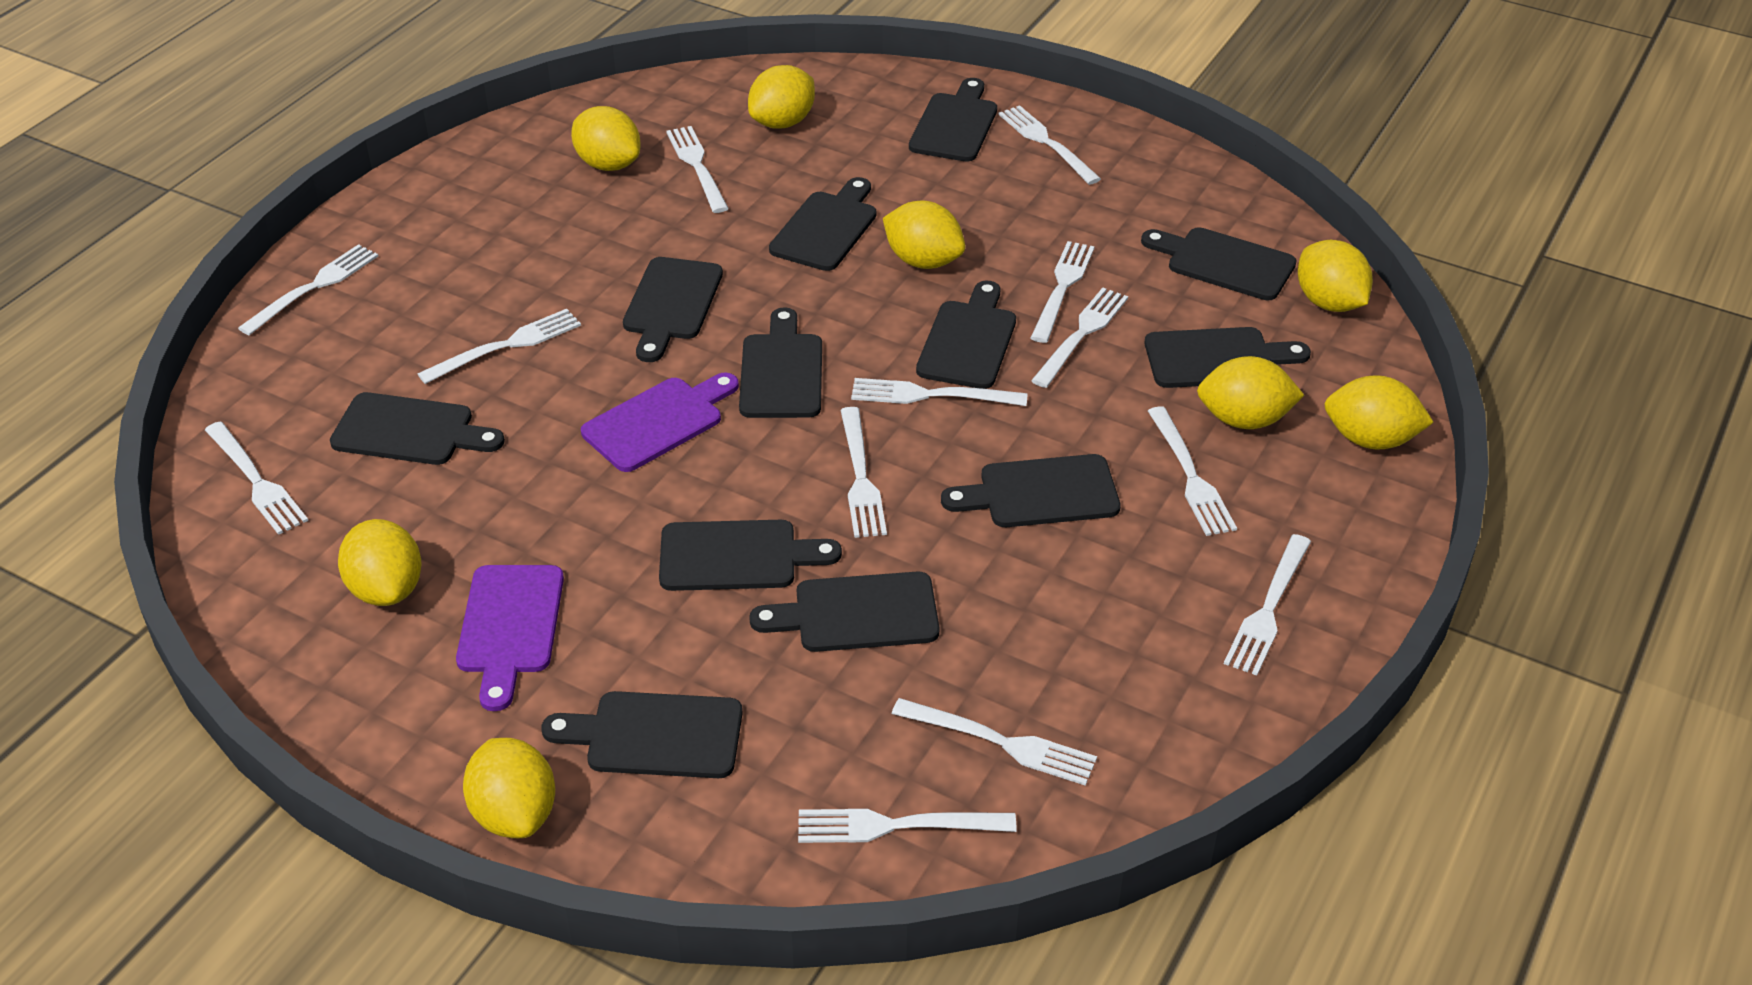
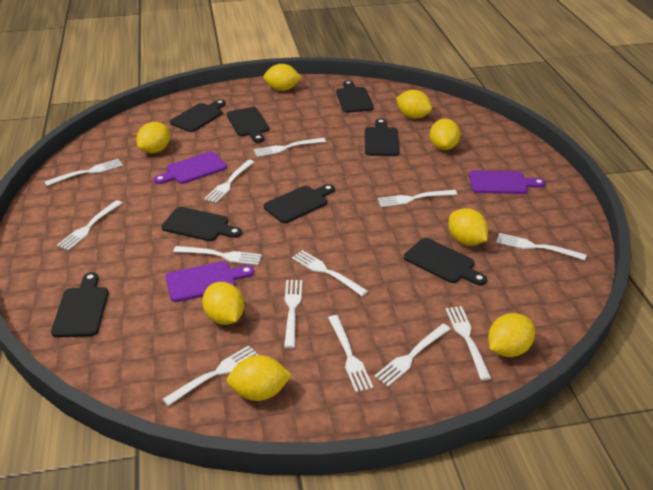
black cutting board: [330,392,505,465] [542,691,743,778] [623,257,723,362] [659,520,842,591] [739,307,822,418] [749,572,940,652] [769,177,877,271] [909,78,997,162] [916,281,1016,389] [941,454,1121,527] [1141,227,1297,300] [1144,327,1311,388] = 12 -> [51,272,109,338] [162,207,242,241] [170,99,226,132] [227,107,269,143] [264,184,335,223] [336,80,374,113] [365,118,399,156] [404,238,487,286] = 8
purple cutting board: [456,565,564,711] [581,372,739,472] = 2 -> [154,152,227,184] [165,261,254,302] [469,170,545,194] = 3

